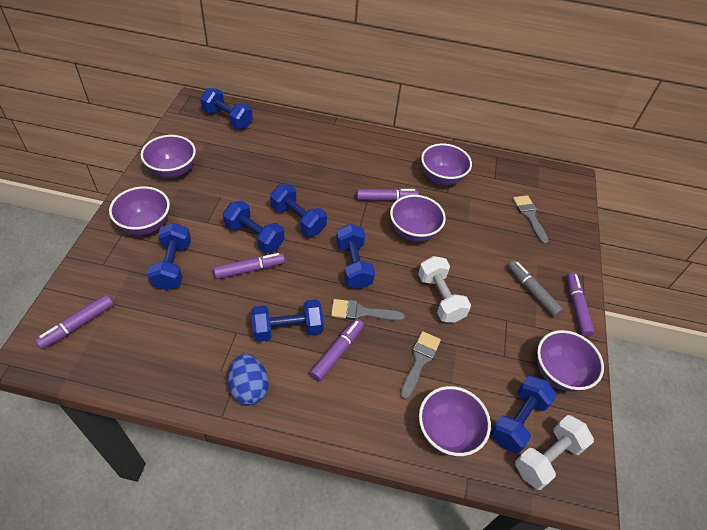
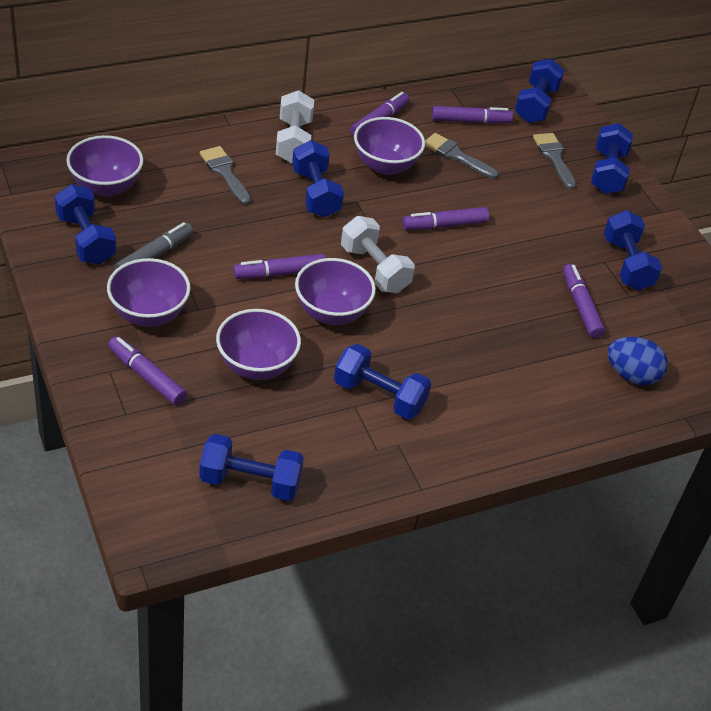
purple bowl: [109,186,170,235] [141,135,196,178] [390,195,446,242] [419,386,491,456] [421,143,472,185] [537,330,604,392] = 6 -> [66,135,143,197] [107,258,191,327] [216,309,301,380] [295,258,376,325] [354,117,425,175] = 5
purple marker: [35,295,114,349] [213,253,285,279] [310,319,364,381] [356,189,419,200] [567,273,595,337] = 5 -> [108,336,187,405] [233,254,326,279] [350,92,409,137] [402,207,489,230] [432,106,513,124] [563,264,605,338] = 6

